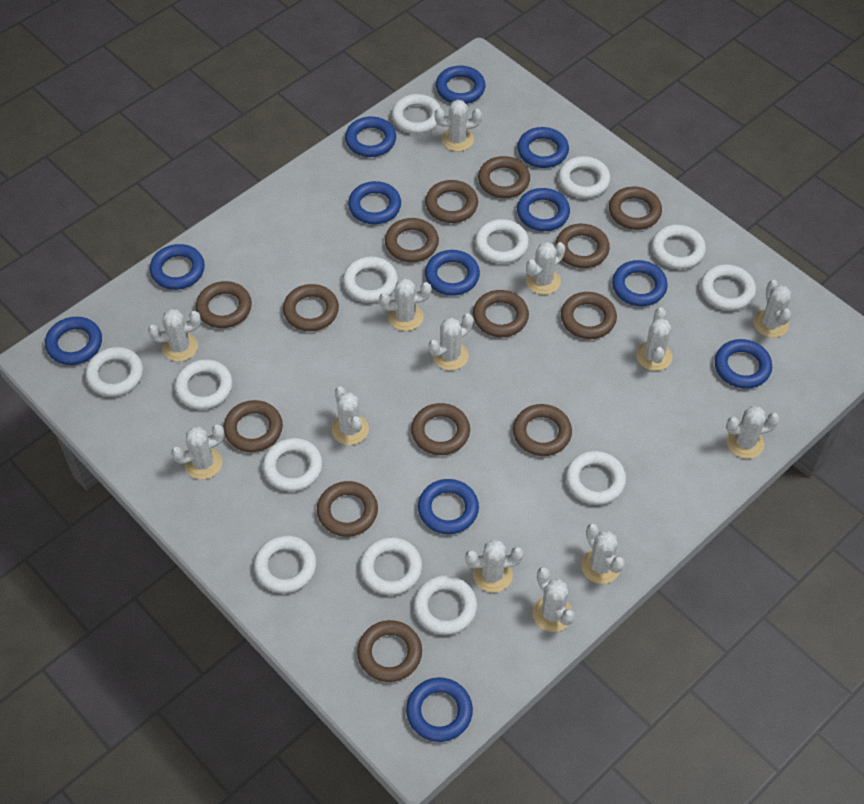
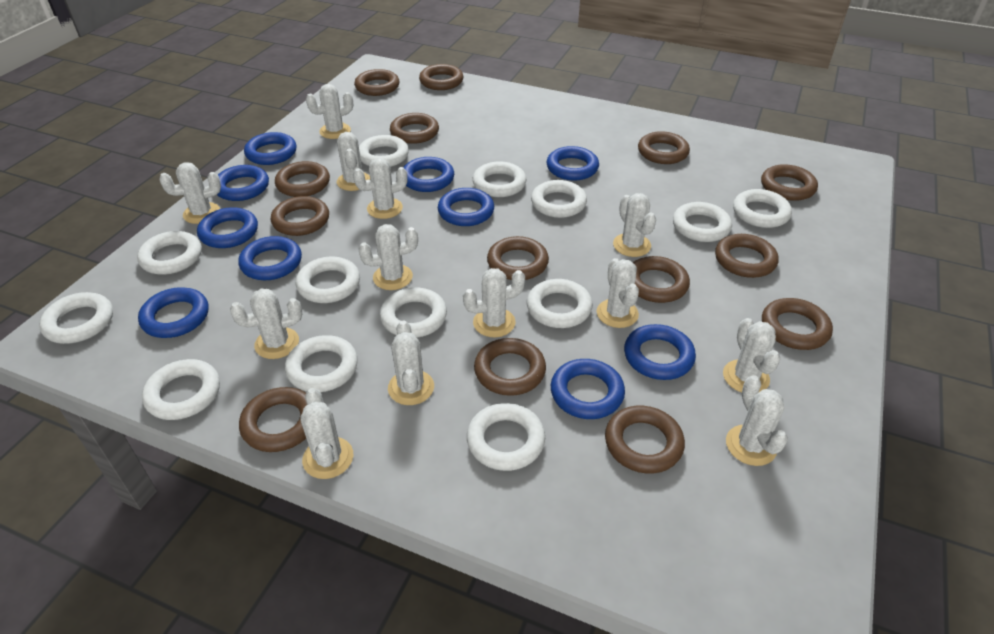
blue ring: [45,317,102,365] [150,244,205,290] [345,117,396,157] [348,181,401,224] [406,677,473,742] [418,479,479,534] [425,250,480,296] [436,66,486,104] [517,127,569,168] [517,188,570,231] [612,260,668,306] [715,339,772,389] = 12 -> [138,287,209,338] [197,207,258,248] [217,165,269,201] [238,236,302,280] [244,132,296,165] [403,157,454,192] [438,188,494,226] [546,146,599,181] [551,359,625,419] [624,324,696,380] = 10

